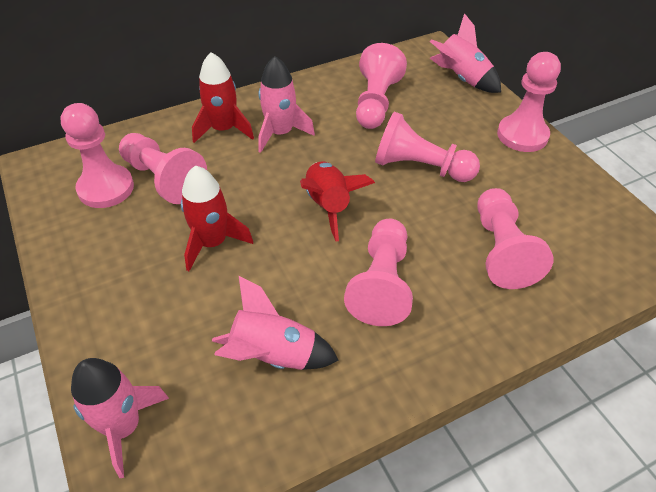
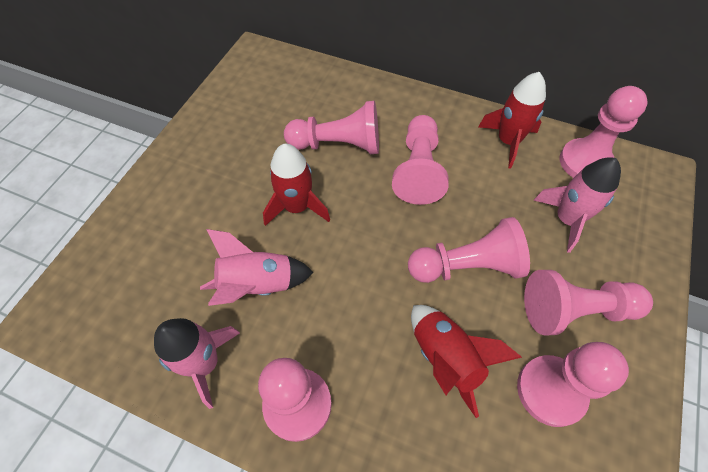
pink rocket: [71,358,169,478] [212,275,338,370] [258,56,315,153] [430,13,501,93] = 4 -> [154,318,240,409] [200,229,314,306] [534,157,621,253] = 3

